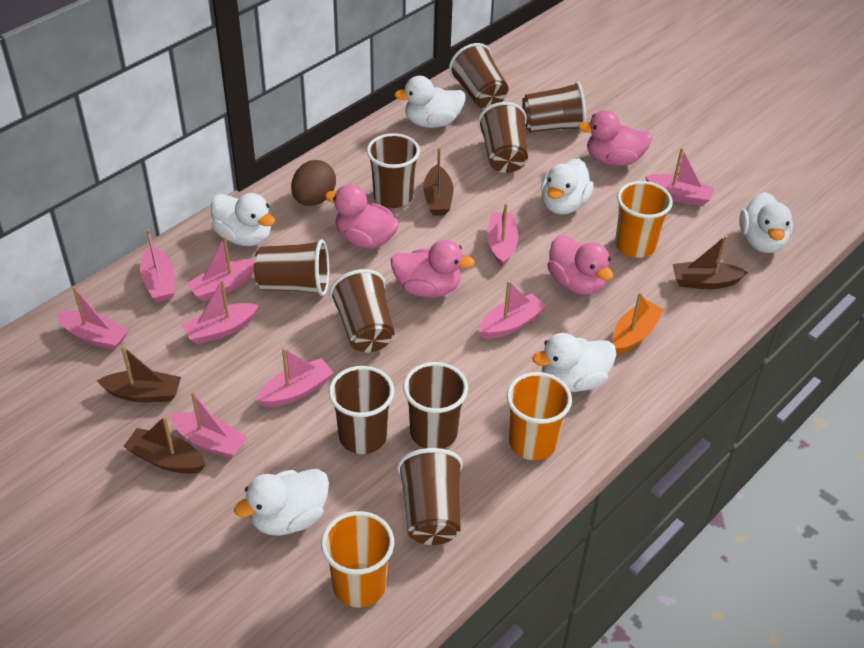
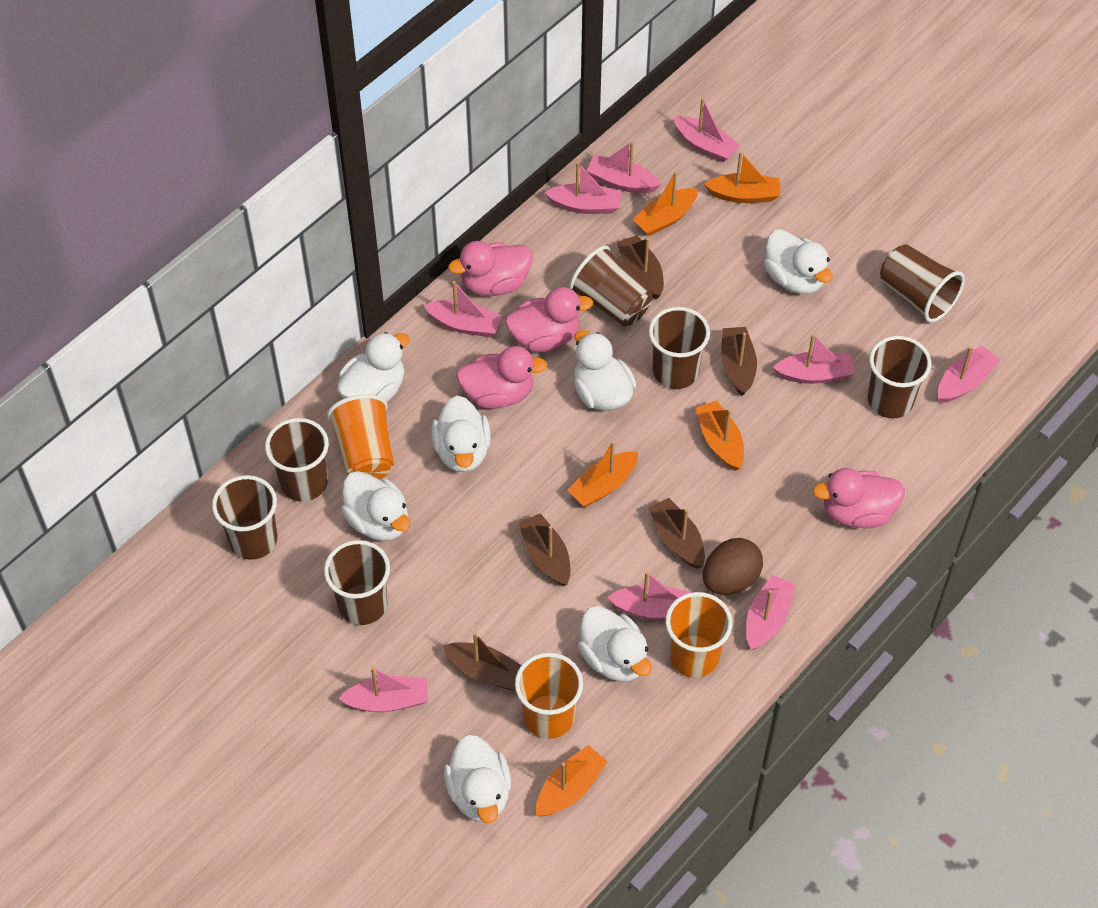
brown boat: [97,346,181,402] [123,416,206,474] [423,147,453,216] [673,235,748,289] = 4 -> [443,632,521,690] [518,513,570,586] [617,235,664,299] [648,498,705,569] [721,327,757,396] = 5
brown cup: [254,239,329,296] [329,269,395,352] [329,366,394,454] [367,133,420,208] [397,448,463,545] [403,362,468,449] [449,43,508,109] [478,102,528,173] [522,82,586,132] = 9 -> [212,475,277,560] [265,418,329,502] [324,540,390,625] [569,246,653,327] [649,307,710,389] [868,336,931,418] [880,244,965,322] = 7
orange boat: [612,292,664,354] = 1 -> [536,745,608,817] [567,441,638,507] [632,171,698,236] [696,400,744,471] [704,152,780,203] = 5
white duck: [211,193,275,246] [234,469,329,536] [394,76,466,128] [532,333,616,392] [541,159,594,215] [739,192,793,253] = 6 -> [337,332,410,402] [341,471,410,541] [431,396,491,472] [444,735,511,823] [574,330,636,411] [578,606,651,682] [764,229,833,294] = 7

